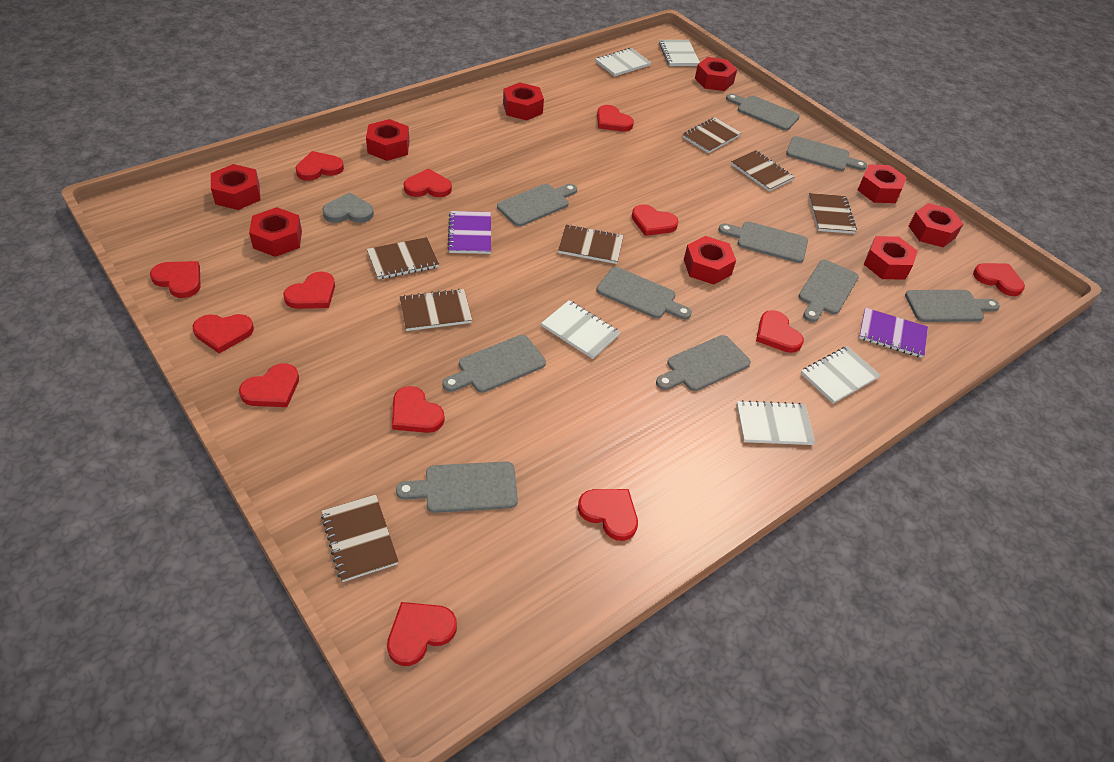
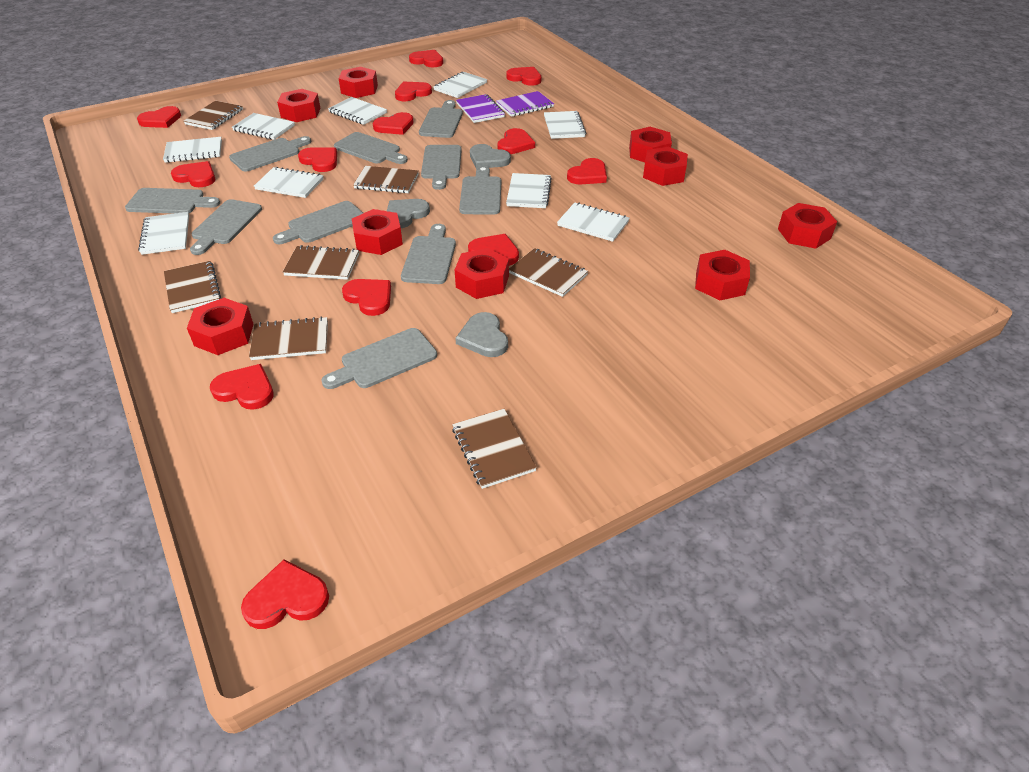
grey heart: [322,192,374,223] = 1 -> [387,199,430,228] [455,312,508,357] [470,144,511,169] = 3
white notebook: [541,300,620,359] [596,48,651,77] [659,40,700,66] [736,400,815,445] [801,346,880,404] = 5 -> [138,212,189,255] [163,137,222,163] [232,113,295,140] [254,167,324,198] [328,97,387,125] [433,72,487,98] [506,173,552,208] [544,111,586,139] [557,202,629,242] = 9

